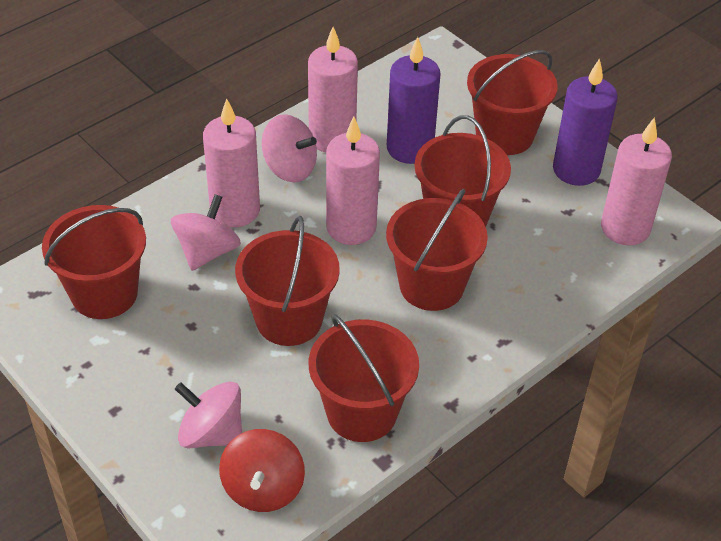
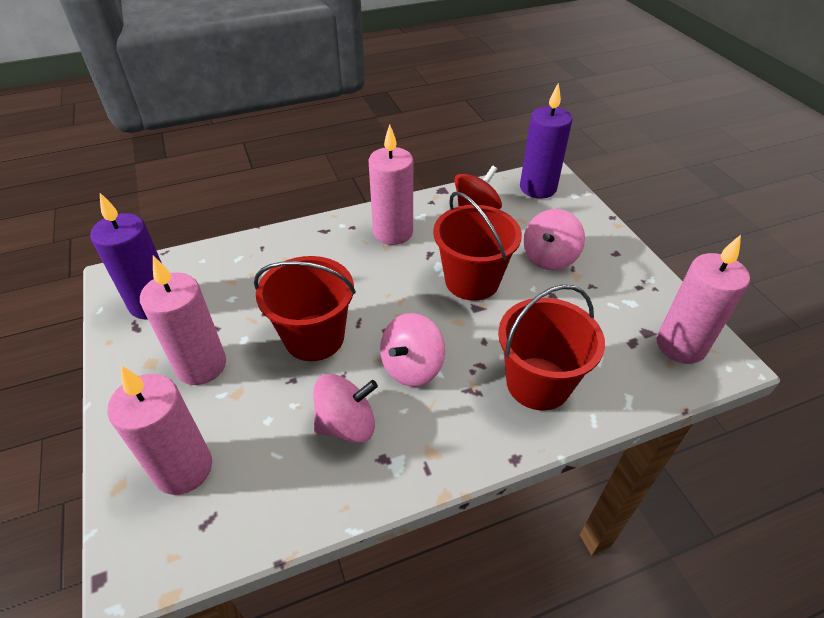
red bucket: [42,205,146,319] [235,216,340,346] [309,314,419,442] [386,189,488,311] [414,115,511,227] [467,50,558,155] = 6 -> [254,256,356,361] [433,191,522,301] [498,285,605,410] = 3

